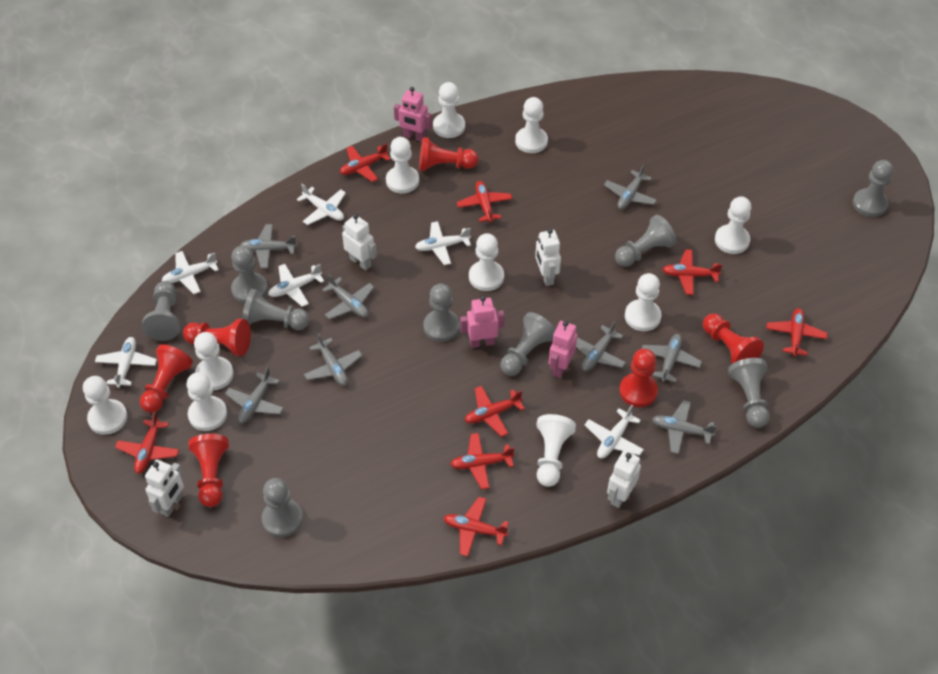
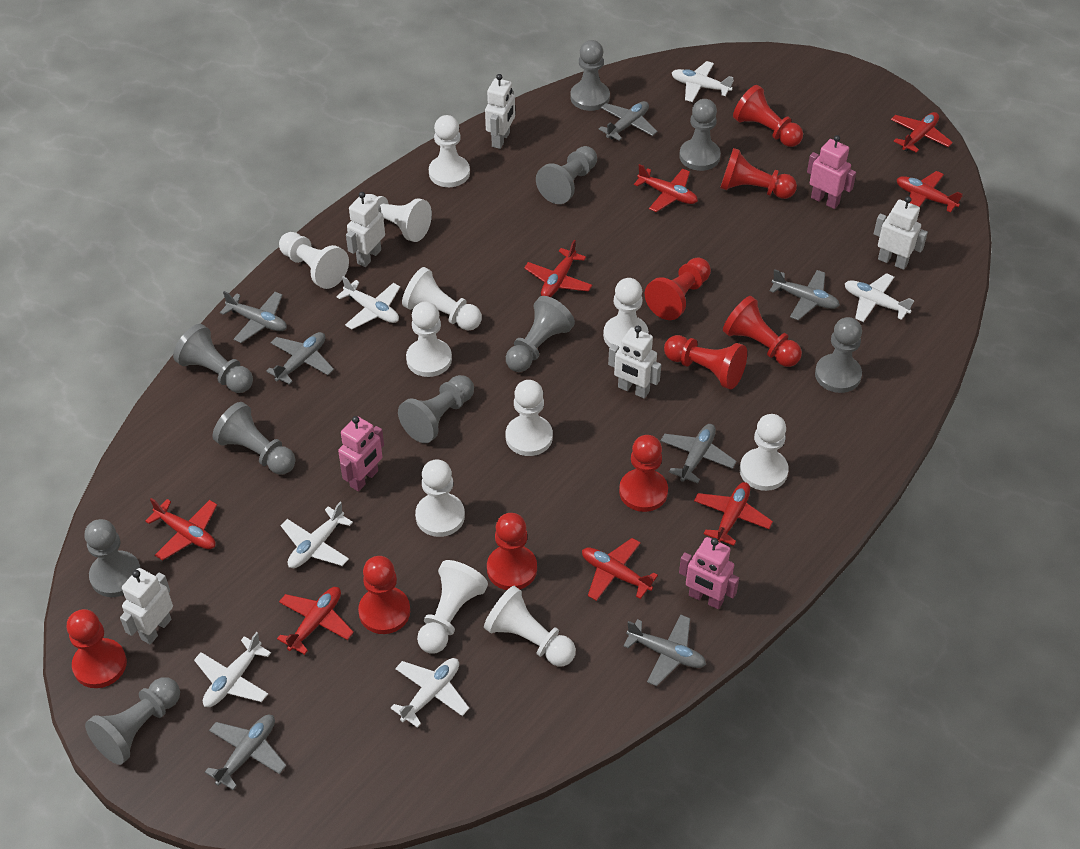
grey pawn: [142,281,180,341] [231,246,268,303] [242,289,310,330] [262,478,303,537] [423,284,460,342] [500,312,556,376] [615,215,676,267] [728,358,770,428] [853,160,893,217] = 9 -> [85,519,141,597] [85,677,180,765] [173,324,253,393] [212,402,295,475] [398,375,474,443] [506,296,575,372] [536,146,597,204] [570,40,610,111] [679,99,721,171] [815,317,862,393] = 10
grey plane: [225,367,284,423] [240,224,297,268] [304,333,362,386] [322,274,374,319] [576,321,626,371] [604,164,657,209] [642,334,702,382] [652,400,717,454] = 8 -> [205,715,286,790] [220,291,287,343] [266,332,334,385] [599,101,657,141] [623,615,706,686] [661,424,737,484] [770,269,840,320] = 7
red pawn: [140,344,193,413] [183,319,251,356] [188,434,229,507] [419,137,478,171] [619,349,658,407] [703,314,764,364] = 6 -> [67,609,127,688] [358,556,410,634] [487,513,537,590] [619,435,668,512] [645,258,711,320] [664,335,747,390] [720,148,797,199] [723,296,802,367] [733,85,803,147] = 9
white pawn: [83,376,127,435] [186,372,227,431] [194,332,234,391] [386,137,419,193] [433,82,465,138] [469,233,504,291] [515,97,548,153] [536,414,576,487] [625,273,662,331] [715,197,751,254] = 10 -> [279,232,349,289] [365,194,432,242] [402,267,482,331] [406,302,452,377] [415,460,465,537] [417,560,488,653] [429,115,470,187] [484,586,576,666] [506,380,553,456] [603,278,649,348] [740,414,789,491] = 11
white robot: [145,460,184,517] [342,214,377,270] [535,228,561,286] [607,450,641,508] = 4 -> [120,568,173,644] [346,192,385,267] [485,74,515,149] [608,326,661,399] [874,196,928,270] = 5

